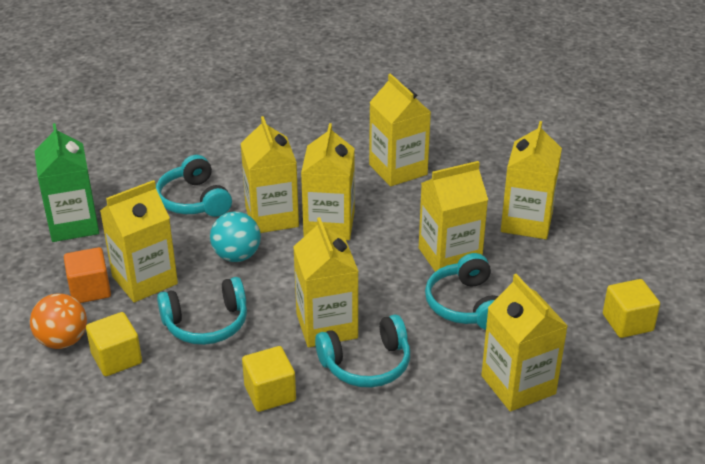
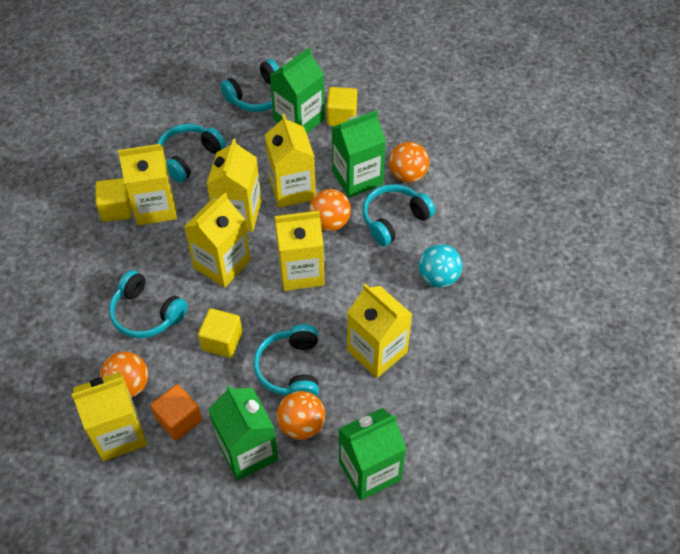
green carton: [35,123,99,242] = 1 -> [208,385,279,481] [269,48,325,133] [331,110,386,198] [339,408,406,501] = 4
orange ball: [30,294,87,349] = 1 -> [100,352,148,397] [277,391,325,440] [309,189,351,231] [389,142,429,183] = 4
turquoise headphones: [156,155,232,217] [157,277,247,345] [315,314,410,388] [425,253,499,330] = 4 -> [109,270,188,338] [157,124,226,183] [220,59,279,112] [253,324,319,396] [362,184,435,246] = 5
yellow carton: [100,180,178,302] [241,116,299,233] [293,217,359,347] [301,123,355,240] [369,74,431,187] [419,161,488,272] [481,274,568,411] [501,121,562,239] = 8 -> [71,372,147,461] [118,144,177,225] [184,193,251,288] [207,138,262,232] [265,114,316,208] [274,211,324,291] [347,284,413,378] = 7

